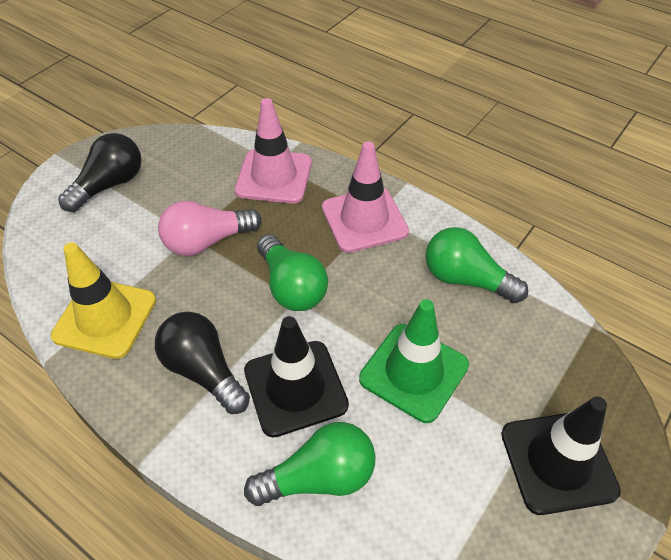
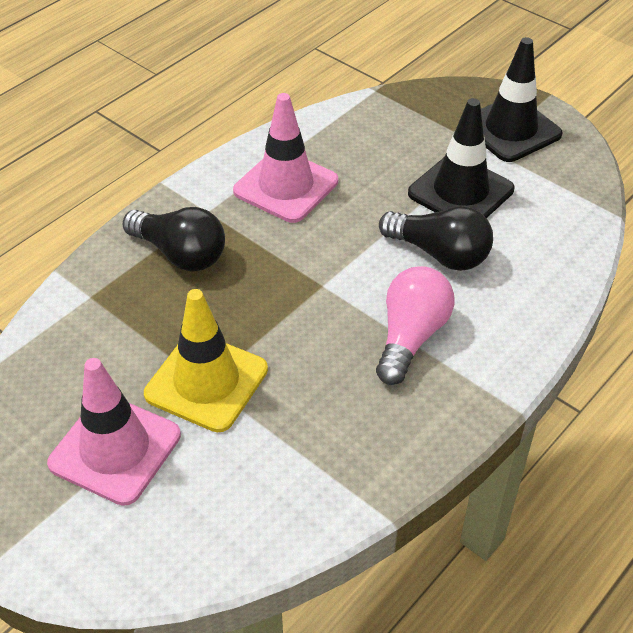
green light bulb: [244,422,376,506] [257,234,328,311] [426,227,528,303] = 3 -> none = 0
green traffic cone: [359,299,469,423] = 1 -> none = 0

